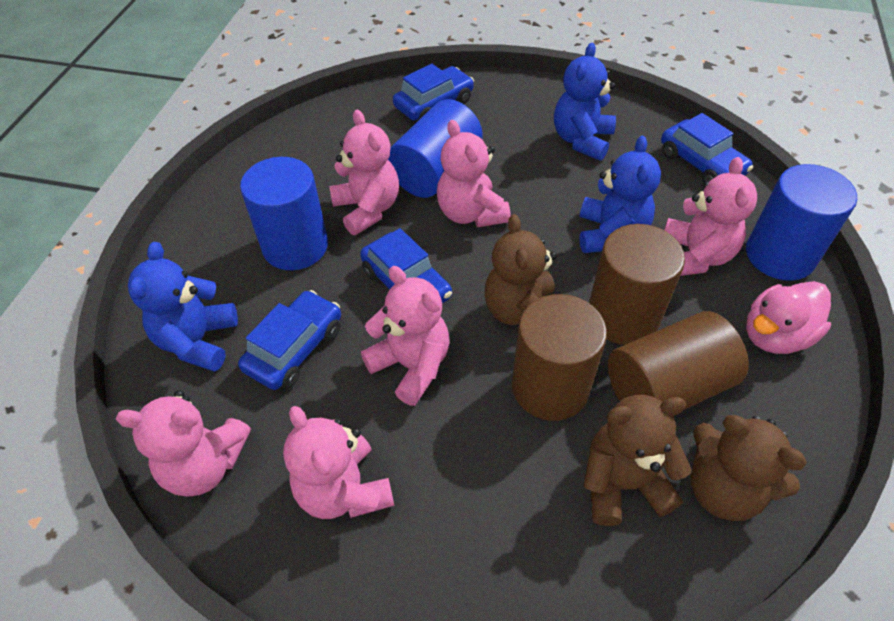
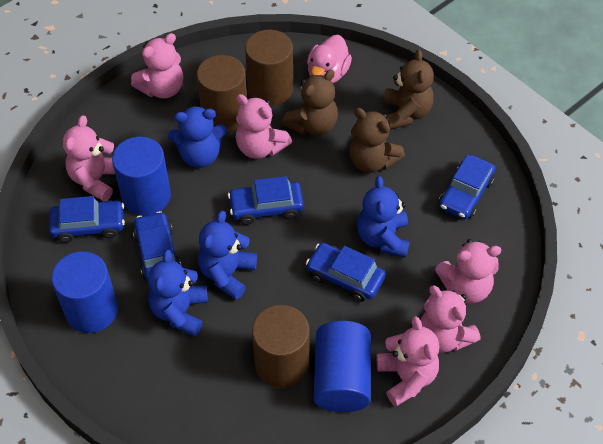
blue car: [238,290,341,390] [360,228,452,304] [393,64,474,121] [661,113,753,183] = 4 -> [49,196,125,243] [133,211,181,281] [228,176,304,225] [306,243,386,302] [439,155,496,219] = 5
blue teddy bear: [128,242,238,372] [554,43,616,161] [579,136,661,253] = 3 -> [148,250,208,336] [168,106,227,168] [198,211,257,300] [357,176,410,258] = 4

